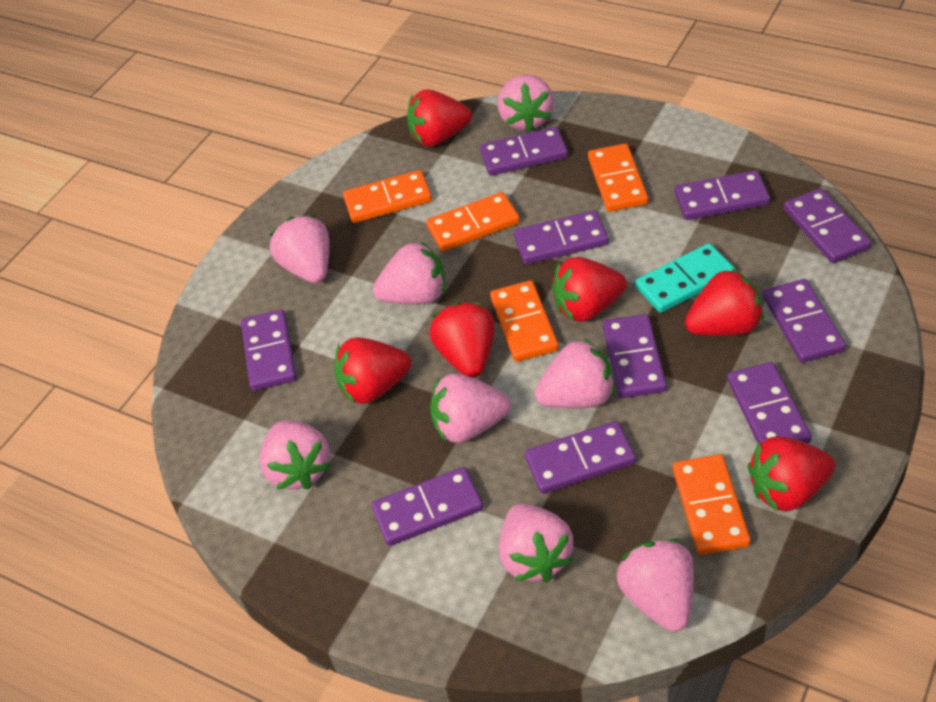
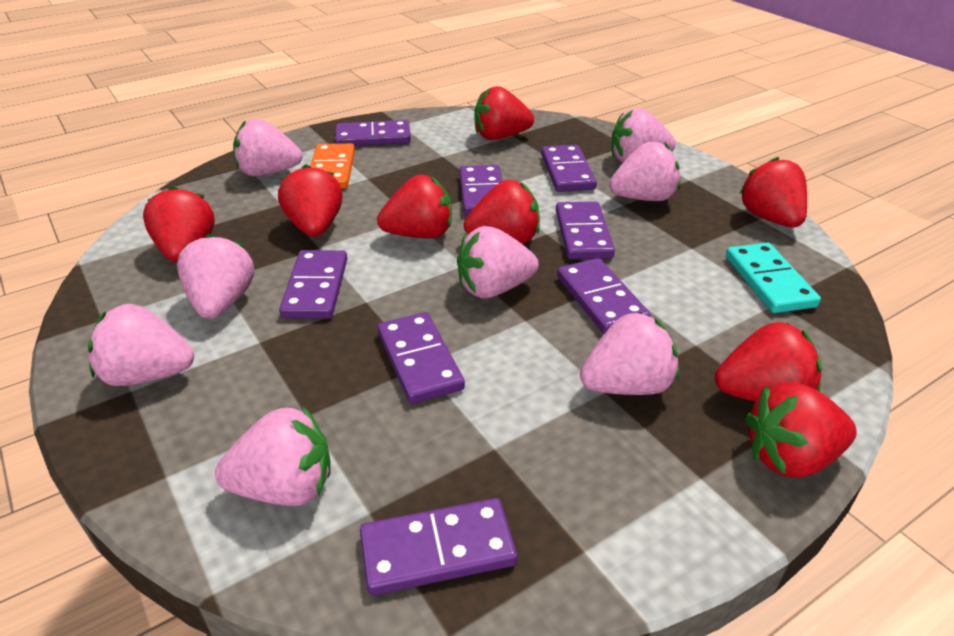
orange domino: [343,170,432,223] [426,192,520,252] [490,280,559,362] [588,144,648,212] [673,454,751,555] = 5 -> [310,143,355,189] = 1
purple domino: [241,309,296,391] [371,467,483,546] [480,127,568,176] [514,210,608,264] [525,421,636,494] [603,314,667,398] [674,170,770,220] [727,362,812,444] [763,279,846,363] [784,188,871,263] = 10 -> [279,250,347,319] [335,120,411,146] [360,498,517,595] [377,312,465,404] [460,165,502,216] [541,145,597,192] [556,201,615,259] [557,258,651,334] = 8
red strawberry: [334,337,411,404] [407,89,472,147] [429,302,495,378] [552,257,627,322] [685,268,764,336] [747,436,835,512] = 6 -> [143,186,215,262] [278,164,343,237] [377,175,452,239] [464,180,540,244] [474,86,534,140] [715,322,822,402] [739,157,807,227] [745,382,857,478] = 8

